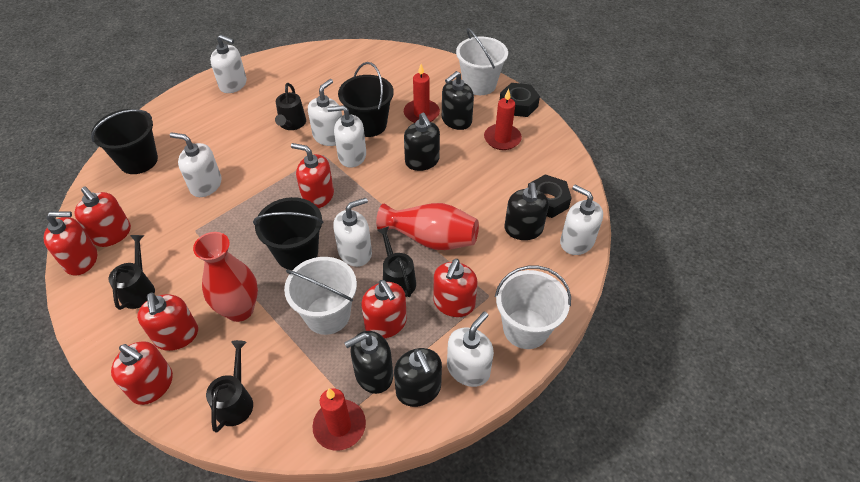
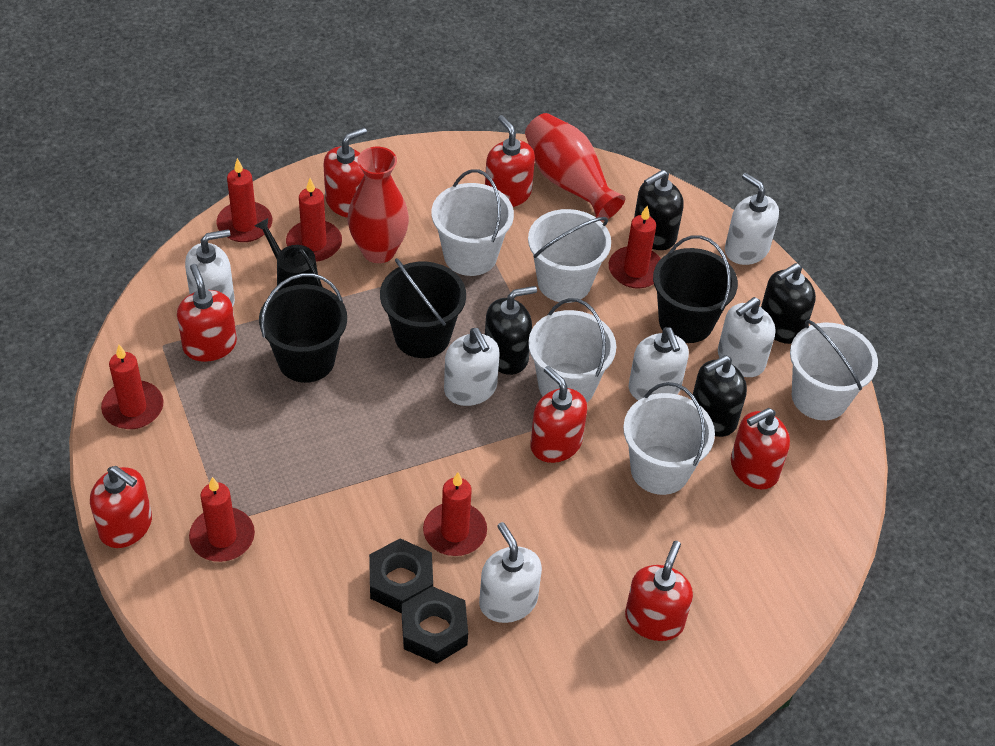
black soap dispenser: [344,331,393,394] [394,348,442,407] [404,113,440,171] [442,71,474,130] [504,182,549,240] = 5 -> [485,286,537,375] [634,170,684,250] [691,355,747,437] [761,263,816,344] = 4
black watering can: [109,235,155,310] [206,340,253,433] [275,83,306,130] [377,227,416,297] = 4 -> [255,218,322,291] = 1
red candle: [312,388,366,451] [404,64,440,123] [484,89,522,150] = 3 -> [101,345,163,429] [189,477,255,562] [217,158,272,242] [286,178,342,262] [423,472,487,556] [609,206,661,289] = 6
white bucket: [284,257,357,335] [456,28,508,95] [495,266,571,349] = 3 -> [431,169,514,276] [528,209,611,303] [528,298,616,402] [623,382,715,495] [790,320,878,420] = 5
white soap dispenser: [170,132,222,197] [210,35,247,93] [308,79,342,146] [327,105,366,168] [333,198,372,267] [447,311,494,387] [560,185,603,255] = 7 -> [185,229,235,307] [444,328,500,406] [479,522,542,623] [629,327,689,400] [718,297,775,377] [725,173,779,265] = 6

